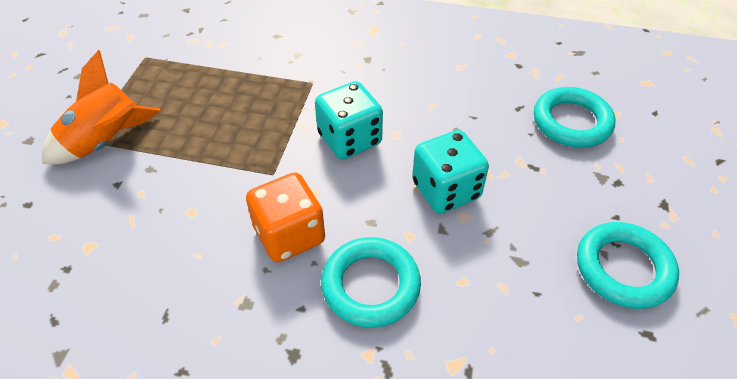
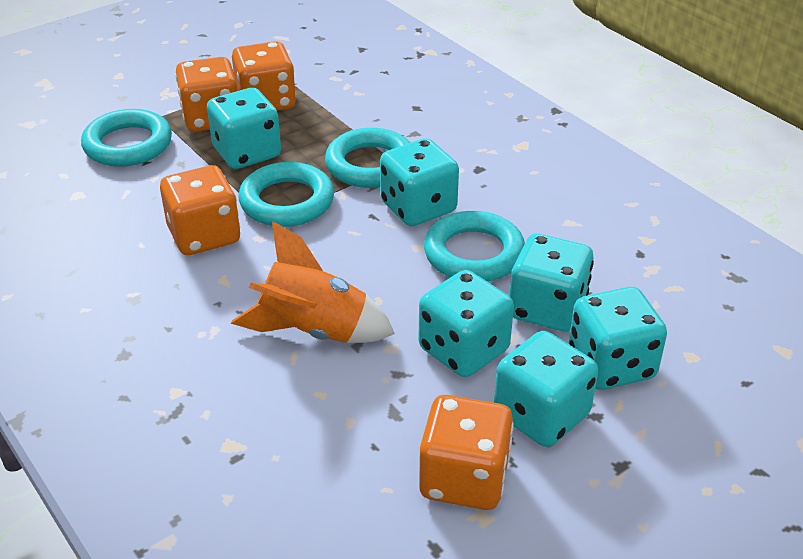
orange dice: [246,172,325,262] = 1 -> [160,165,240,255] [175,57,238,132] [232,41,296,111] [419,395,514,510] = 4
turquoise dice: [315,81,383,160] [412,130,489,214] = 2 -> [207,88,281,169] [380,138,459,226] [418,270,514,377] [494,331,598,447] [509,233,594,332] [569,287,667,390] = 6
turquoise ring: [321,237,421,328] [534,87,616,148] [577,222,679,309] = 3 -> [81,109,172,167] [238,162,334,227] [325,128,411,188] [424,211,525,282] = 4

